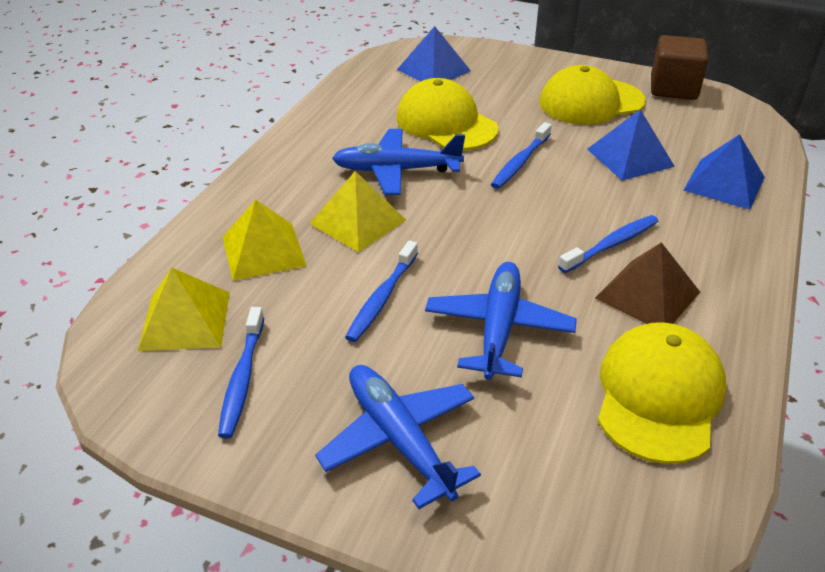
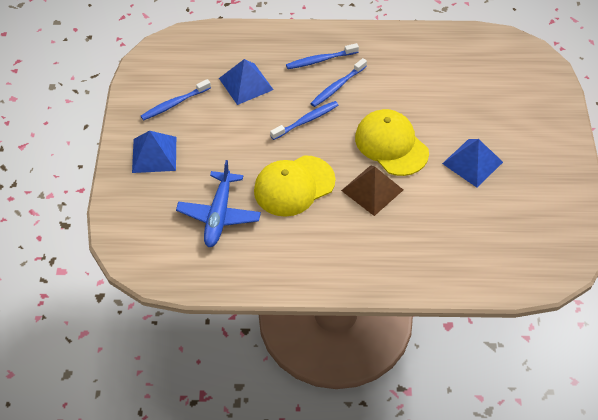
blue plane: [315,365,481,509] [332,129,465,195] [425,262,577,380] = 3 -> [176,160,261,247] = 1
brown cube: [651,35,708,100] = 1 -> none = 0
yellow cap: [396,78,498,150] [539,65,646,125] [598,322,726,464] = 3 -> [254,155,335,217] [355,109,429,176] = 2
yellow pyramid: [138,268,230,351] [223,199,307,281] [309,171,406,252] = 3 -> none = 0

